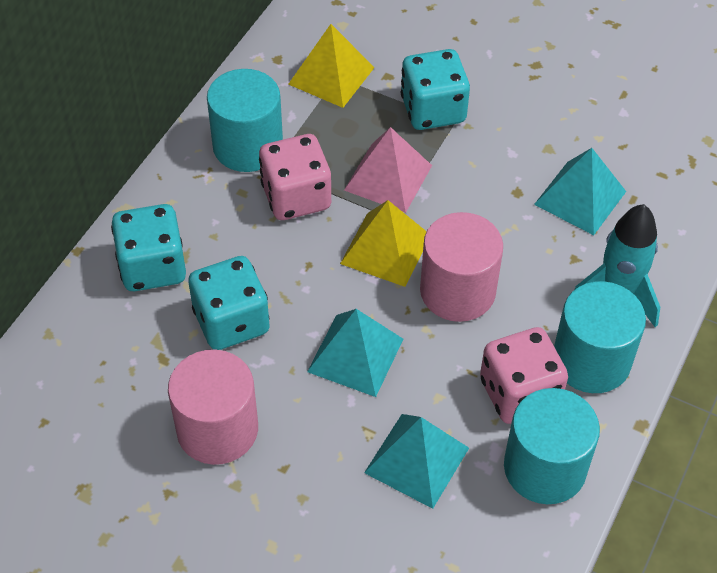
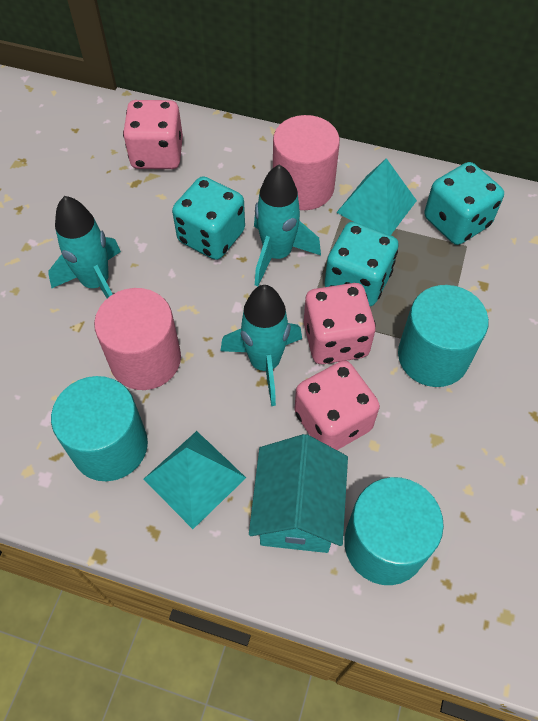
pink dice: [259,134,331,220] [480,327,568,424] = 2 -> [123,100,183,169] [294,360,380,450] [304,283,376,364] = 3
pink pyramid: [344,127,432,213] = 1 -> none = 0
turquoise house: none = 0 -> [249,434,348,553] = 1
turquoise pyramid: [307,309,403,397] [364,414,469,509] [534,148,626,235] = 3 -> [144,431,246,529] [336,158,417,235] = 2
turquoise rocket: [574,204,660,327] = 1 -> [48,196,121,298] [220,285,302,406] [254,165,321,287] = 3
yellow pyramid: [288,24,375,108] [340,200,427,287] = 2 -> none = 0

